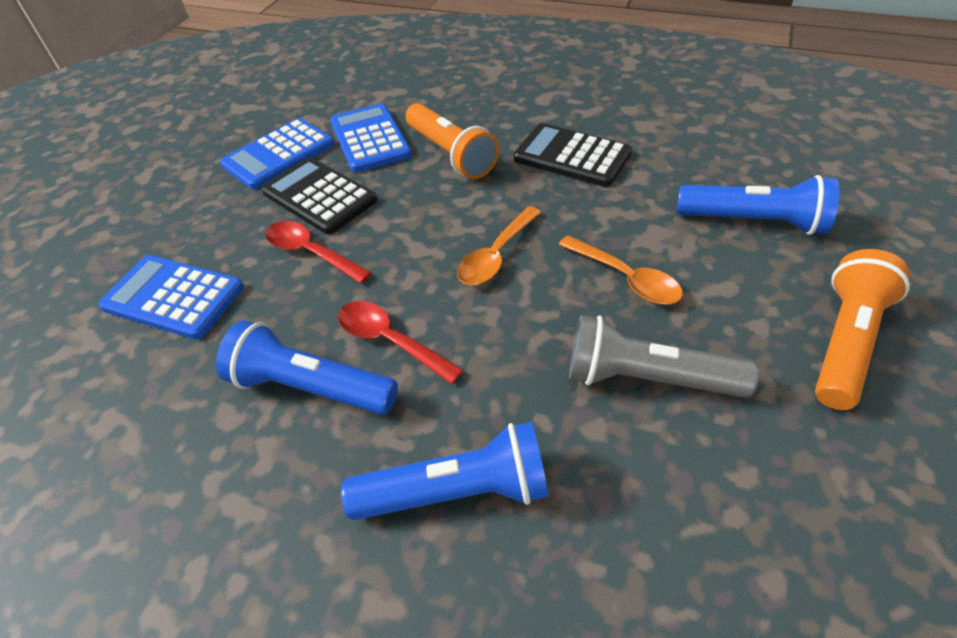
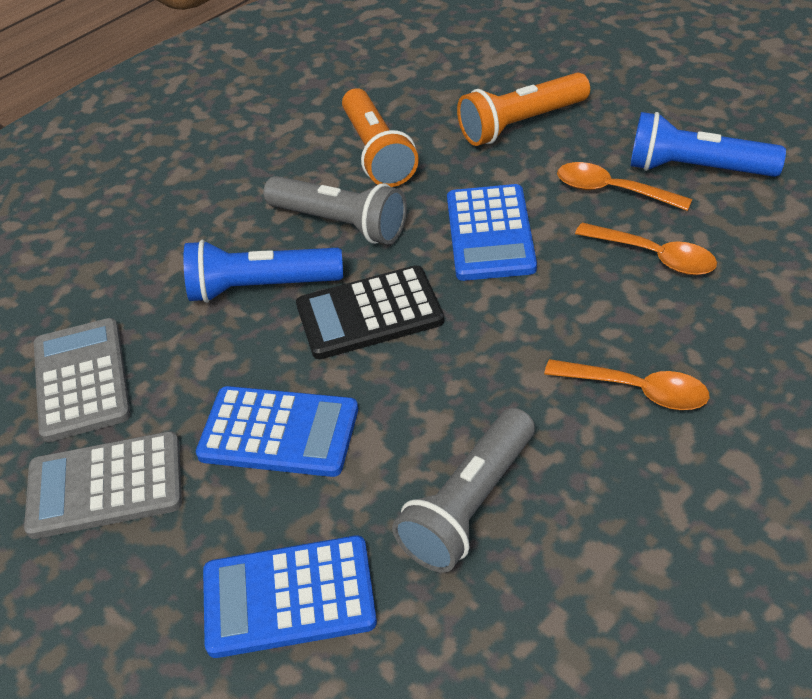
black calculator: [261,157,377,234] [514,123,632,187] = 2 -> [296,265,444,359] = 1
blue flashlight: [216,320,398,415] [341,422,549,520] [677,175,839,235] = 3 -> [183,240,343,303] [631,112,786,177] = 2
grey calculator: none = 0 -> [24,431,182,539] [34,318,130,442] = 2
grey flashlight: [569,315,759,398] = 1 -> [263,176,407,244] [392,408,535,573] = 2
orange spoon: [457,206,542,285] [558,235,683,305] = 2 -> [544,359,709,410] [557,162,693,211] [575,223,717,275] = 3
red spoon: [265,221,372,283] [338,301,464,384] = 2 -> none = 0

